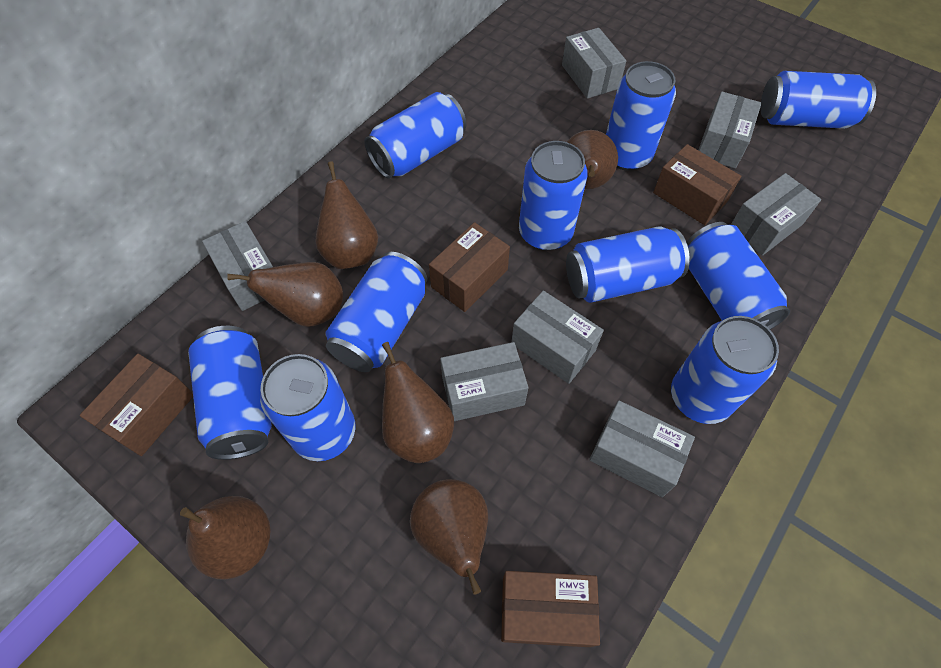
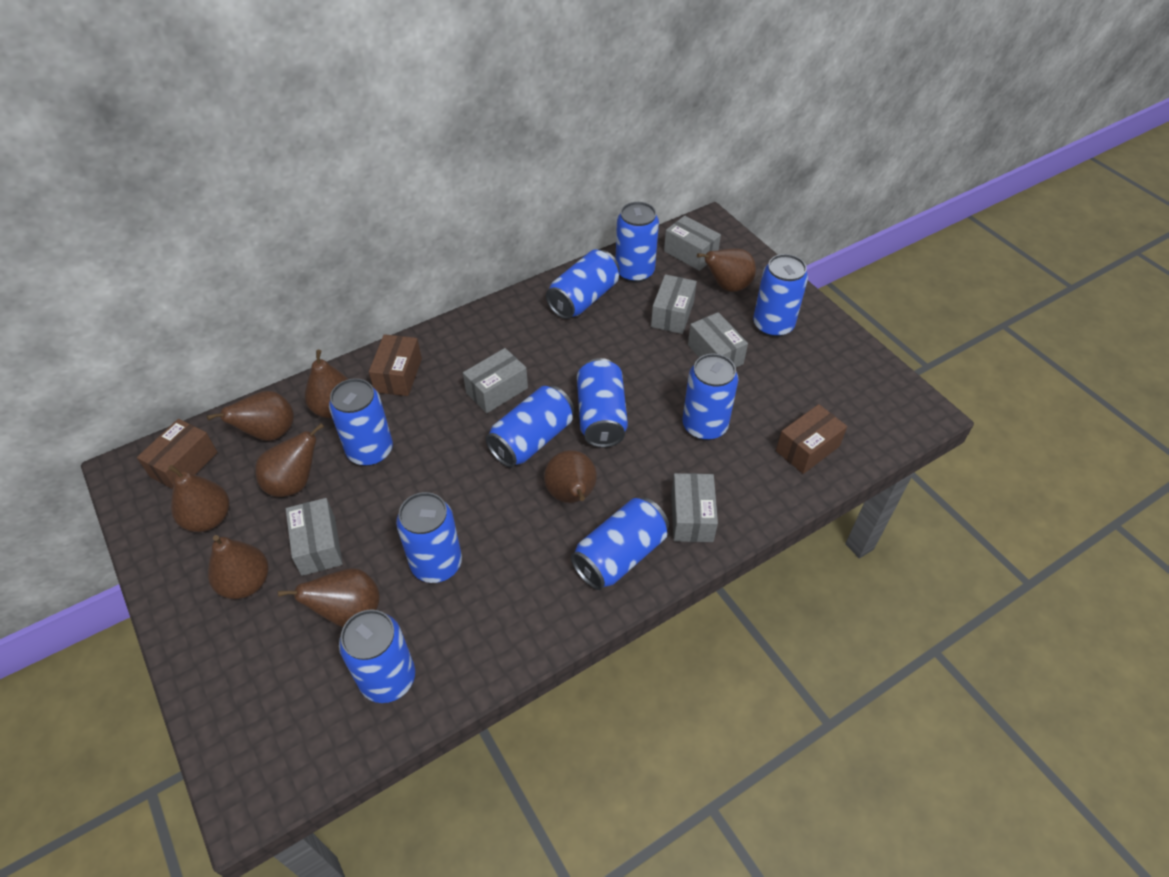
brown box: [79,354,193,456] [429,222,510,312] [501,571,600,647] [653,144,741,225] = 4 -> [137,419,218,489] [369,334,422,396] [776,404,847,474] = 3
brown pear: [180,496,271,580] [227,262,343,327] [315,162,378,269] [382,342,454,463] [410,479,488,595] [567,130,618,189] = 6 -> [168,465,229,532] [207,391,294,441] [208,535,269,599] [255,423,324,497] [278,568,380,627] [305,350,348,418] [544,450,597,503] [697,248,756,292] = 8
grey box: [202,221,273,311] [440,342,528,421] [512,291,604,384] [562,28,626,99] [589,400,695,497] [698,92,762,168] [731,173,821,255] = 7 -> [286,498,343,576] [463,348,528,413] [651,274,697,334] [664,216,721,271] [671,473,718,542] [688,312,748,367] = 6

